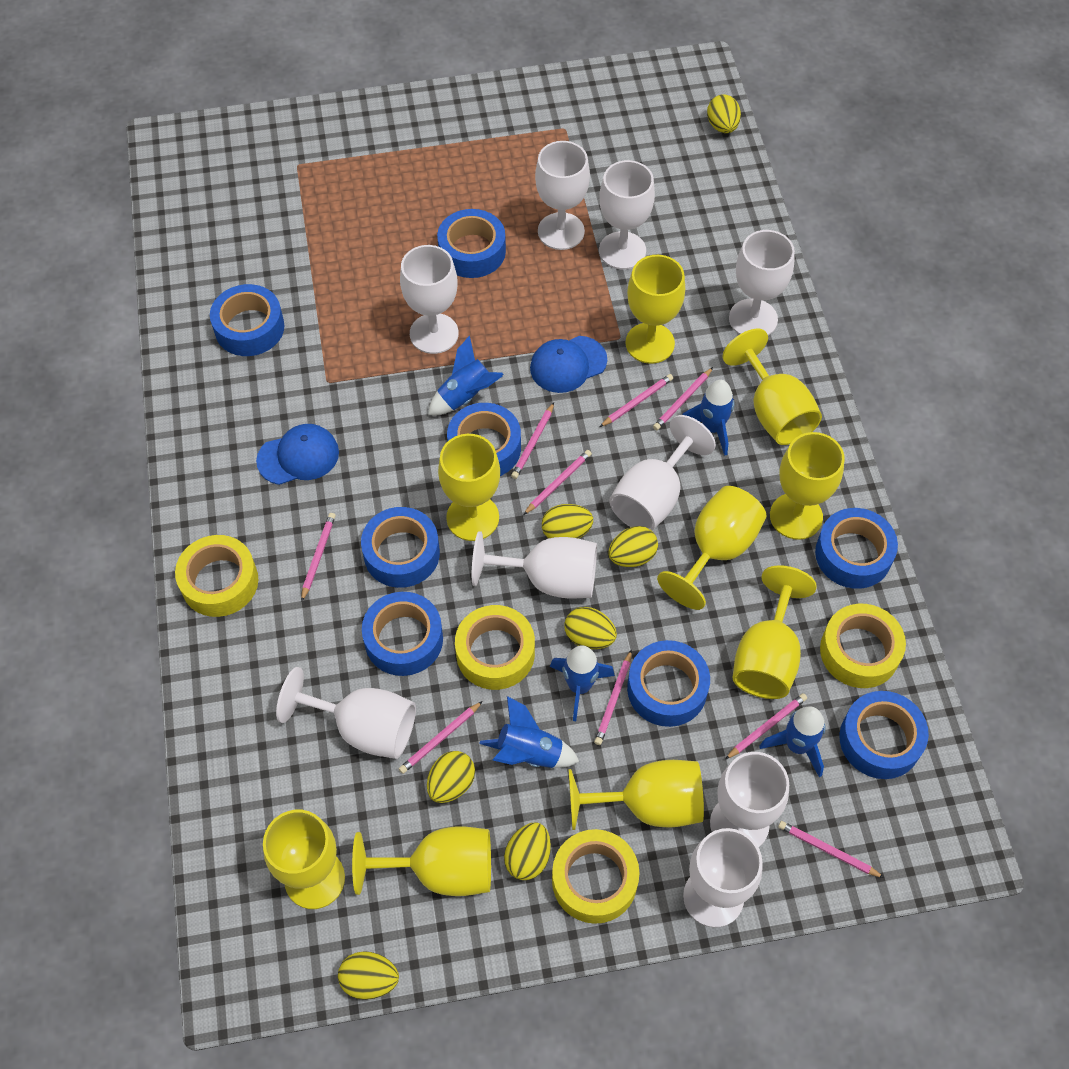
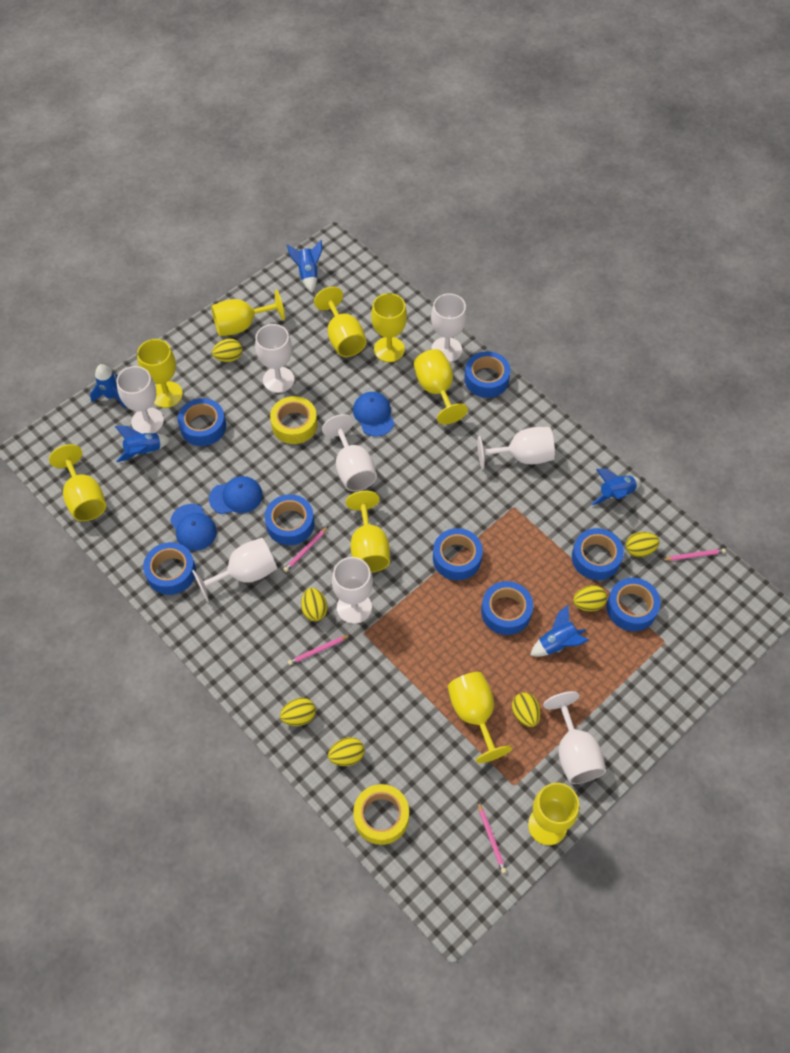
blue cap: [256,424,339,485] [530,336,607,393] = 2 -> [170,504,217,551] [209,476,263,514] [353,392,394,437] = 3
pink pencil: [301,513,336,602] [399,701,483,774] [511,403,554,479] [523,450,592,515] [594,650,632,745] [600,374,673,427] [653,367,713,430] [725,693,807,759] [778,821,884,878] = 9 -> [283,527,328,572] [288,635,350,665] [478,802,507,873] [662,549,726,561] = 4
white goblet: [276,667,416,759] [400,245,459,354] [472,531,597,598] [535,141,590,250] [599,160,655,269] [609,415,716,531] [683,828,763,928] [710,752,789,847] [729,230,795,335] = 9 -> [116,366,164,434] [192,538,277,602] [255,324,294,393] [322,414,377,491] [332,557,373,624] [431,293,467,362] [477,427,555,469] [543,691,606,784] = 8
yellow tape: [175,535,258,617] [455,605,535,690] [552,829,639,924] [820,604,906,688] = 4 -> [270,396,318,444] [353,784,409,845] = 2

